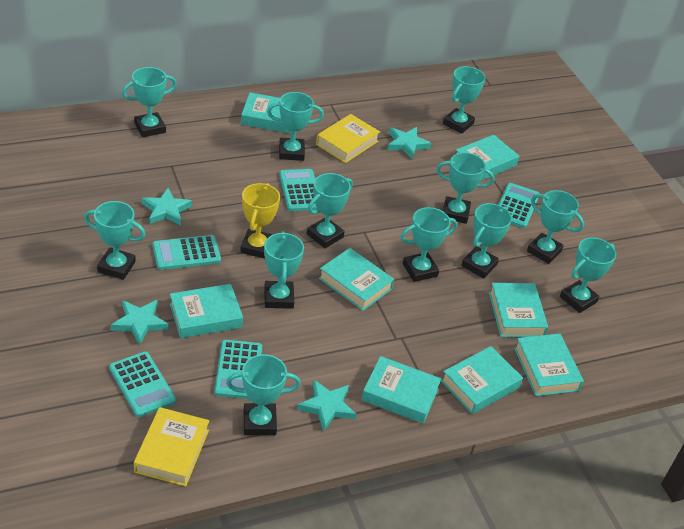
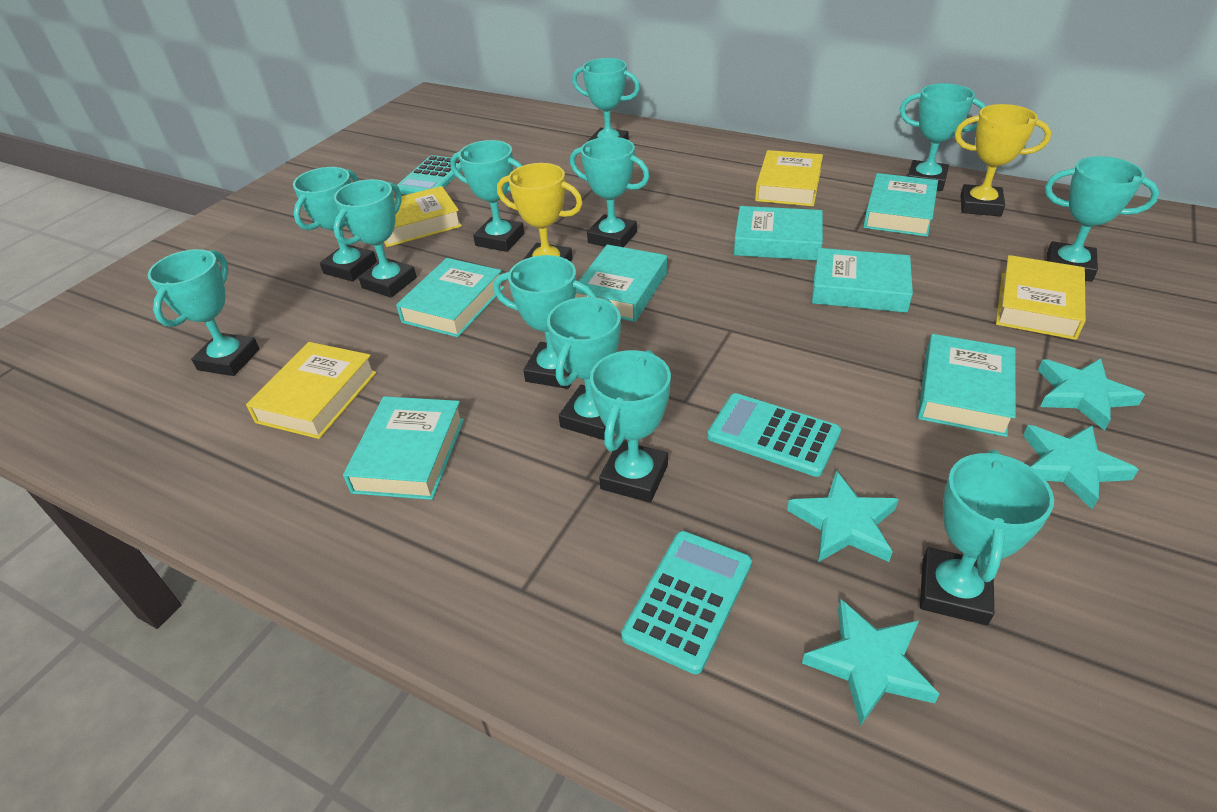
turquoise book: [170,284,243,338] [241,92,291,134] [319,248,394,311] [362,356,441,424] [441,346,523,414] [456,135,519,181] [489,283,548,337] [514,334,584,396] = 8 -> [343,396,464,500] [396,258,504,337] [575,244,667,322] [734,206,823,261] [812,248,913,313] [863,173,938,237] [918,334,1016,437] = 7
turquoise calculator: [109,351,176,417] [153,235,221,270] [214,340,262,399] [279,169,317,211] [498,183,540,228] = 5 -> [397,155,462,195] [621,531,752,674] [707,393,841,477] = 3
yellow book: [134,407,209,486] [316,114,380,163] = 2 -> [246,342,376,439] [384,186,462,247] [755,150,823,206] [996,255,1086,340] = 4
yellow trophy: [240,183,280,259] = 1 -> [497,163,583,262] [955,104,1051,216] = 2

